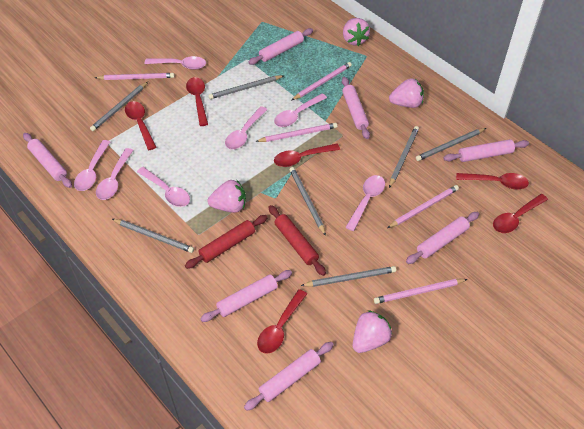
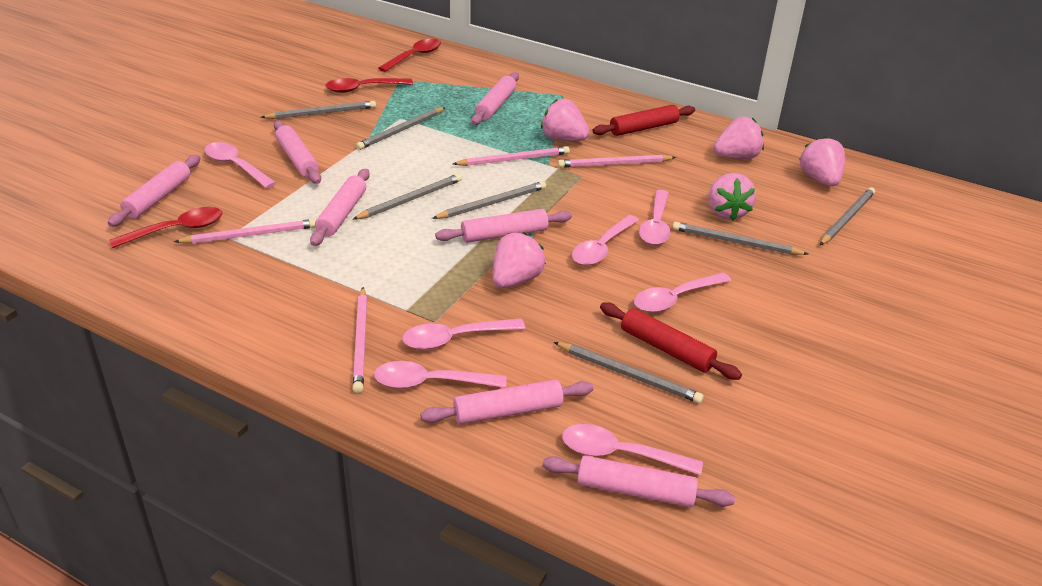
pink pencil: [95,73,175,80] [255,123,338,142] [292,62,352,100] [374,279,468,304] [387,185,459,228] = 5 -> [174,219,316,244] [353,287,367,393] [453,146,570,166] [558,155,676,168] = 4
pink strawberry: [207,180,246,213] [343,18,370,46] [353,310,392,353] [389,78,424,108] = 4 -> [493,232,546,288] [541,99,590,141] [708,173,756,221] [714,117,764,159] [799,136,845,186] = 5
red spoon: [125,101,156,150] [186,77,208,126] [257,289,307,354] [274,143,340,167] [456,173,529,190] [493,194,548,233] = 6 -> [109,207,222,248] [326,78,413,93] [378,38,441,72] = 3

